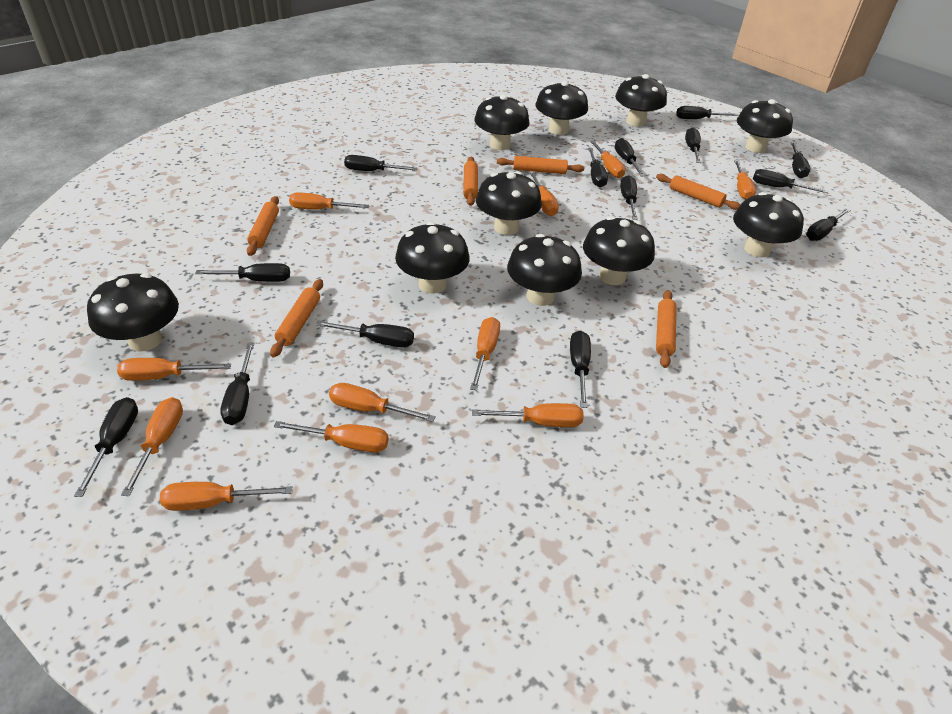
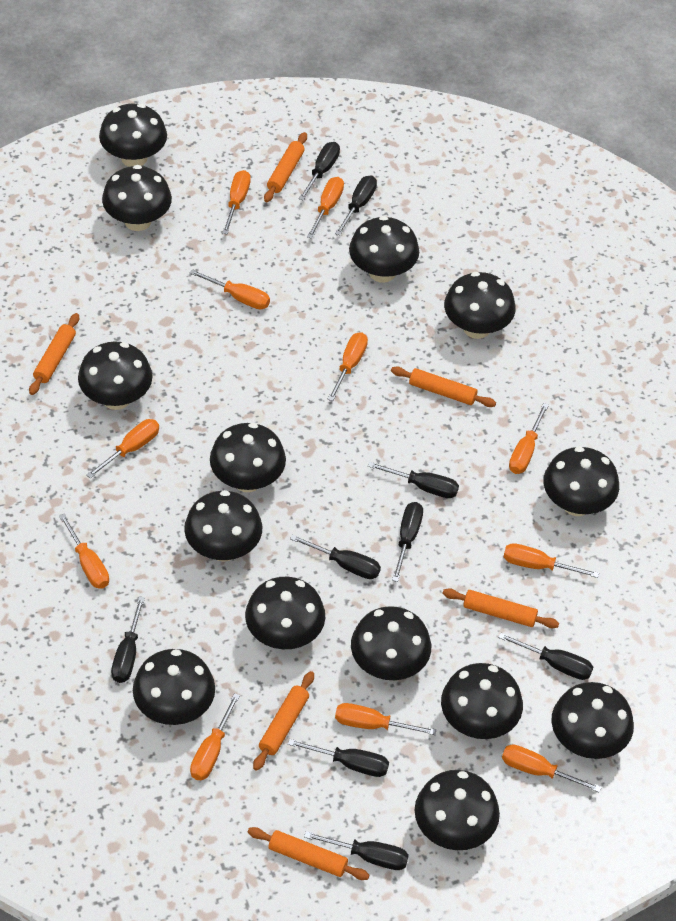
black mushroom: [87,273,179,351] [395,222,470,294] [474,95,530,150] [476,171,542,235] [507,234,582,306] [535,81,588,135] [583,216,655,285] [615,74,667,126] [733,192,804,257] [737,99,793,153] = 10 -> [78,341,153,410] [99,104,167,167] [102,165,172,231] [133,649,215,725] [184,490,262,562] [210,423,286,492] [245,577,325,649] [349,216,419,283] [351,606,431,680] [415,770,500,850] [441,663,523,739] [444,272,516,339] [544,446,619,516] [551,682,634,759] = 14
black screwdriver: [74,397,138,497] [195,263,290,282] [221,343,255,425] [316,321,414,347] [344,155,418,171] [570,330,591,408] [588,148,608,188] [615,138,645,176] [620,175,638,220] [676,106,739,119] [685,127,701,163] [753,169,829,193] [791,142,811,178] [806,208,851,241] = 14 -> [111,596,145,683] [288,739,389,777] [290,535,381,579] [299,142,340,201] [304,831,409,870] [335,175,377,235] [368,462,459,498] [392,502,423,582] [498,633,593,680] = 9

